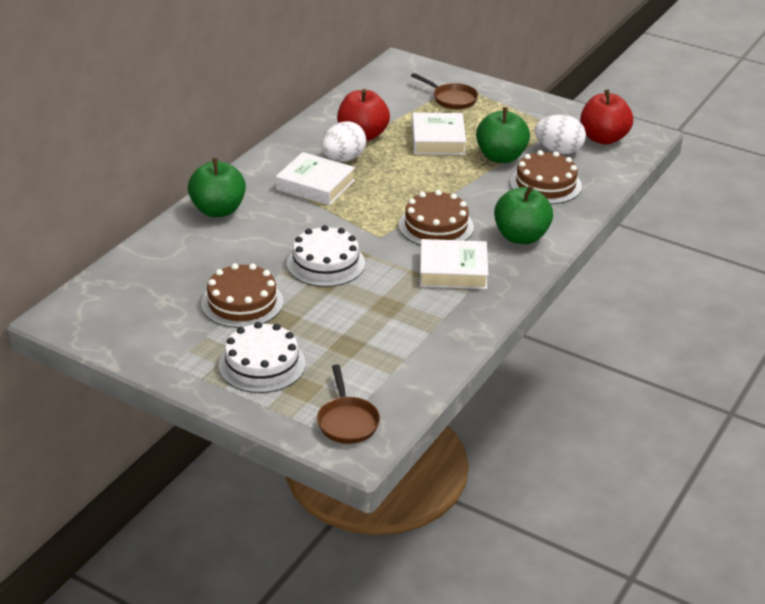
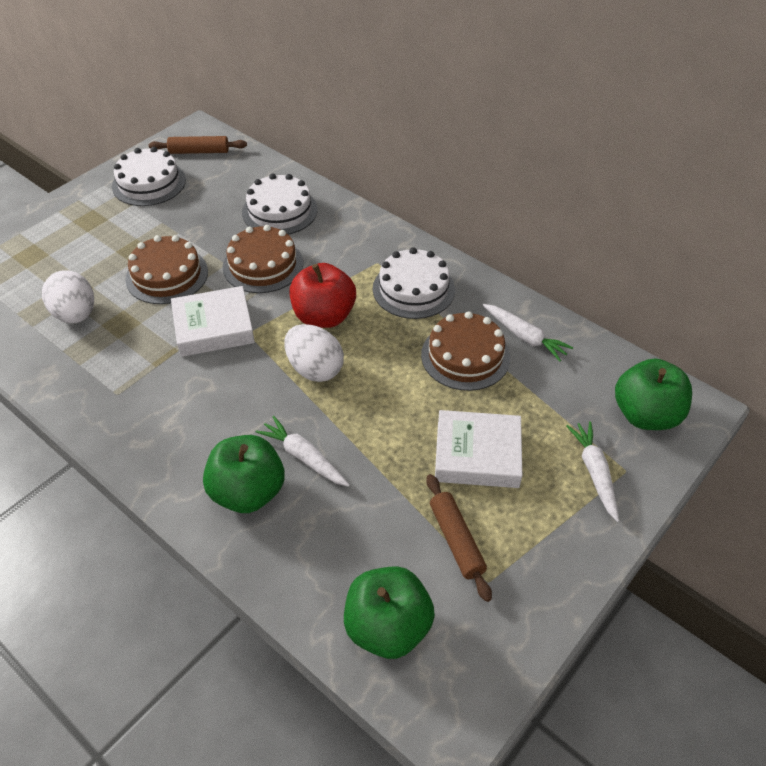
brown pan: [317,364,380,444] [411,73,478,109] = 2 -> none = 0
brown rolling pin: none = 0 -> [149,136,247,154] [426,474,492,602] = 2
red apple: [337,89,390,141] [580,90,633,145] = 2 -> [290,263,356,328] = 1
white book: [276,152,355,206] [412,113,466,155] [420,239,488,289] = 3 -> [171,286,255,357] [435,410,522,488] = 2
white cake: [218,322,306,393] [287,225,365,287] = 2 -> [112,147,186,206] [242,174,318,234] [373,247,455,319] = 3
white carrot: none = 0 -> [255,416,350,487] [483,304,573,361] [566,421,619,522] = 3

